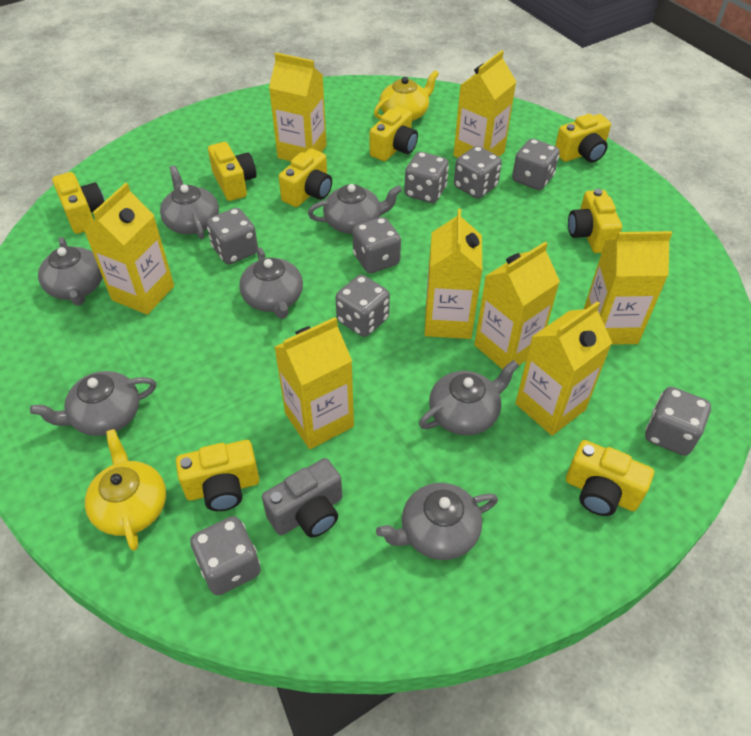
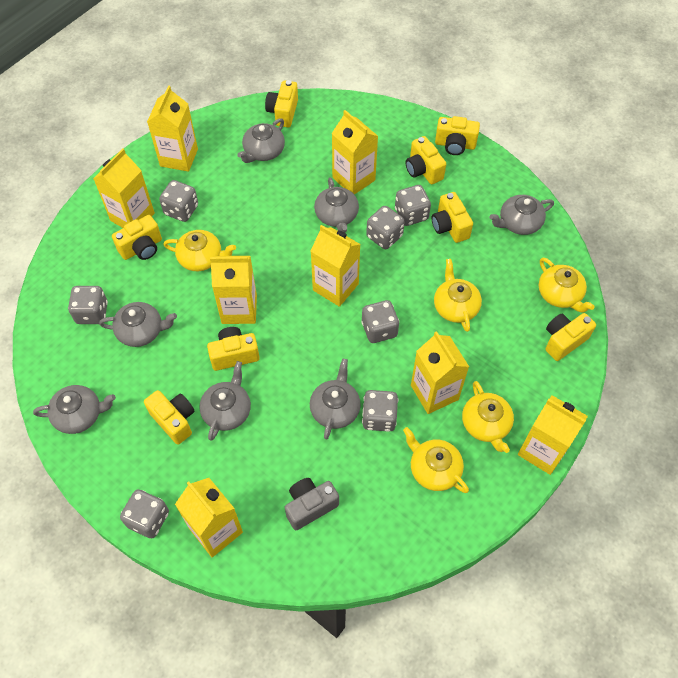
grey dice: [190,516,260,595] [207,208,258,264] [335,275,390,337] [352,217,401,273] [404,152,449,203] [454,146,502,198] [512,139,560,190] [645,387,711,456] = 8 -> [68,286,108,324] [120,489,169,538] [159,180,198,222] [361,300,399,343] [362,390,398,432] [366,206,405,249] [395,185,431,226] = 7
yellow teapot: [85,429,166,551] [374,70,439,121] = 2 -> [163,230,236,271] [403,427,469,493] [434,259,482,332] [462,381,514,453] [539,258,595,313] = 5

